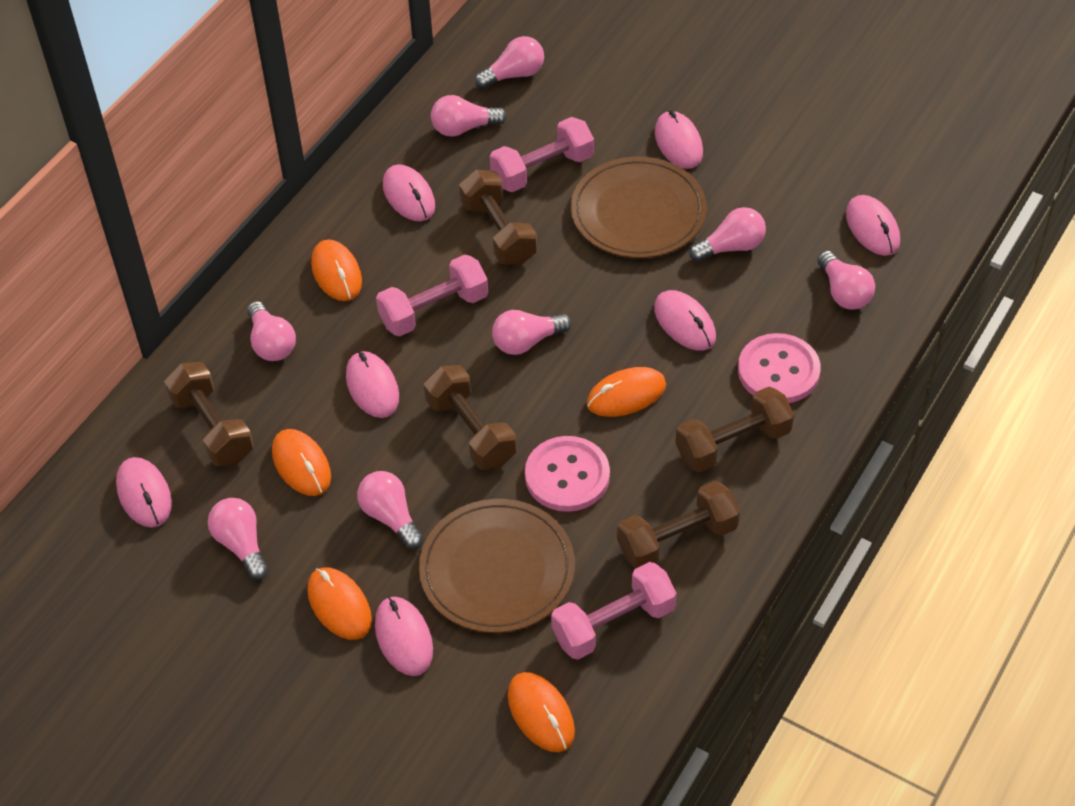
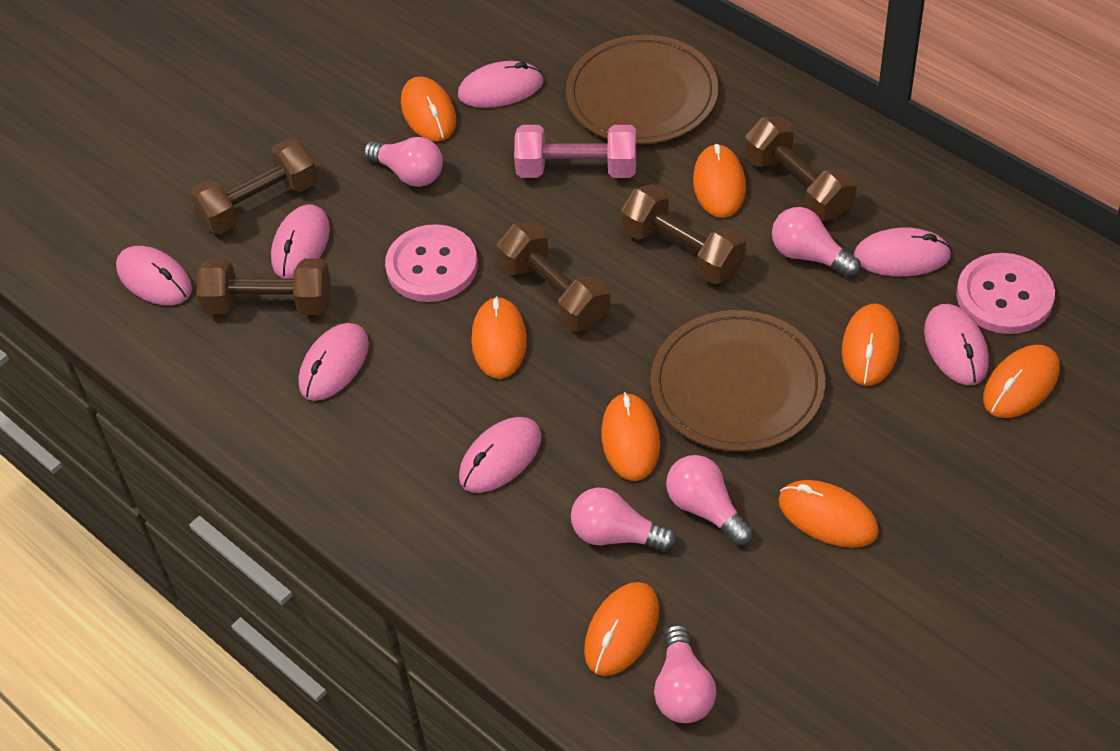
orange mouse: [272,429,331,496] [307,567,372,640] [311,240,362,301] [508,672,575,752] [587,367,666,417] = 5 -> [401,76,456,141] [471,296,527,379] [584,582,659,676] [601,392,660,481] [693,144,746,218] [778,480,879,548] [842,304,900,386] [983,345,1060,418] = 8
pink dumbbell: [376,255,488,336] [490,117,594,192] [551,562,677,660] = 3 -> [514,125,637,178] = 1
pink light bulb: [208,498,269,580] [247,301,296,361] [357,471,424,549] [431,95,507,136] [475,36,544,89] [492,310,572,355] [689,207,766,262] [817,251,875,310] = 8 -> [364,137,443,187] [571,488,677,551] [654,624,716,723] [666,455,753,546] [772,207,861,277] = 5

